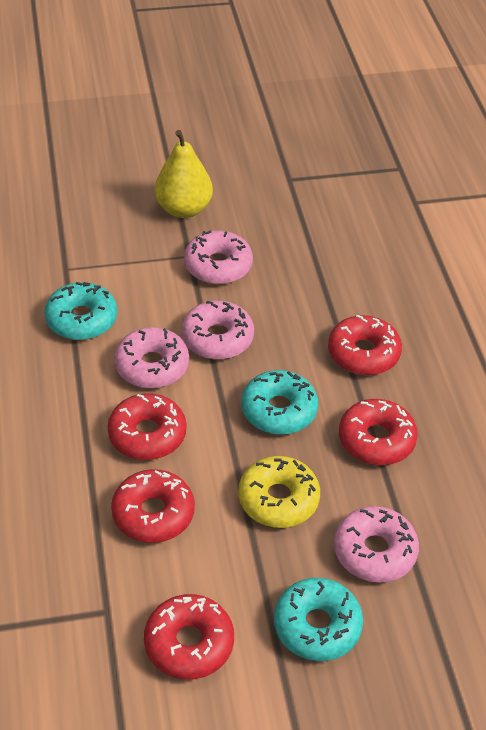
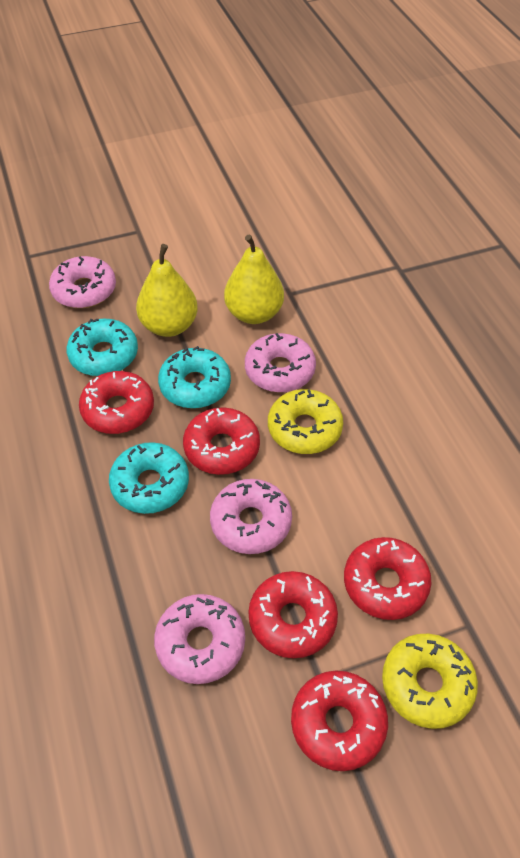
yellow donut: [238,456,320,528] = 1 -> [268,389,343,454] [382,634,478,729] = 2
yellow pear: [154,130,213,218] = 1 -> [136,244,198,337] [224,234,284,324] = 2

